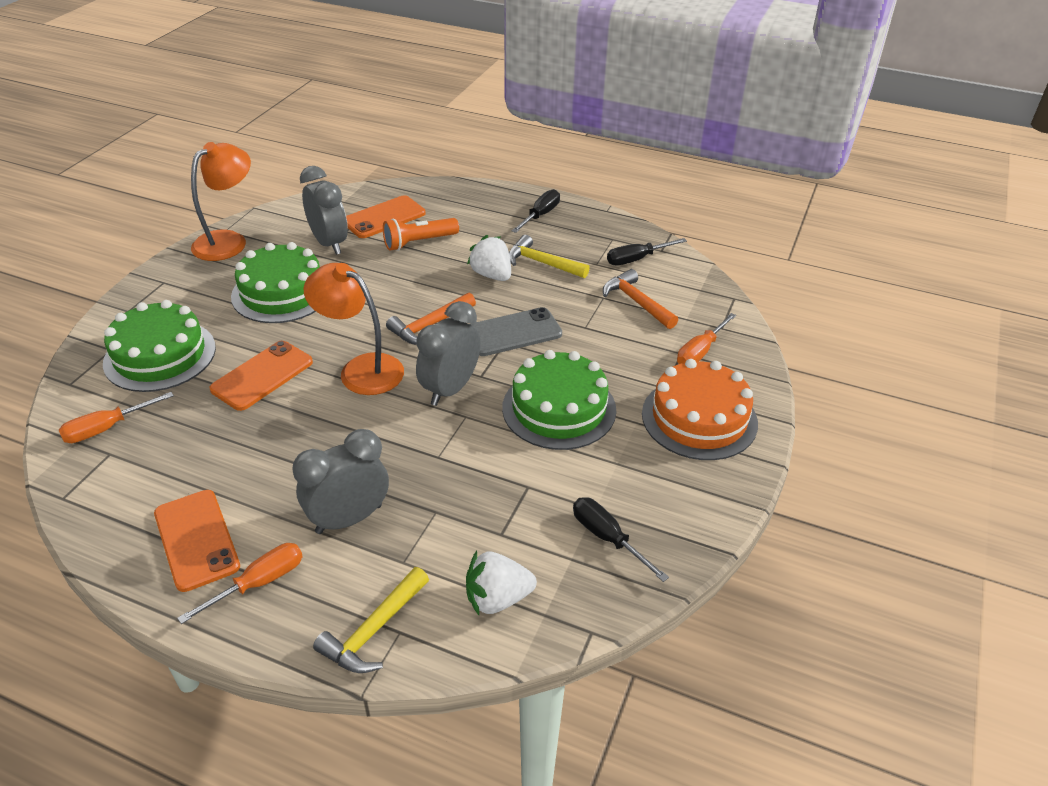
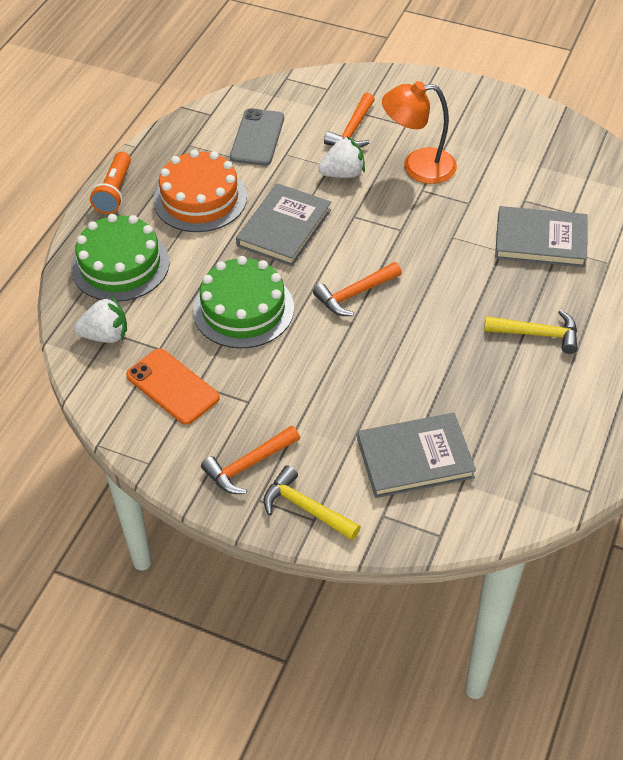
black screwdriver: [512,189,560,233] [573,497,669,582] [607,238,687,265] = 3 -> none = 0
green cake: [103,300,216,392] [231,242,320,323] [502,350,616,450] = 3 -> [71,214,170,302] [193,256,294,348] = 2
grey book: none = 0 -> [236,183,331,266] [357,413,476,498] [495,206,588,267] = 3
grey clock: [292,429,389,534] [300,166,348,255] [416,301,481,406] = 3 -> none = 0
orange hammer: [386,293,476,345] [603,269,678,329] = 2 -> [201,425,300,494] [313,262,402,316] [324,93,375,148] = 3
orange lamp: [191,142,251,261] [303,263,404,395] = 2 -> [382,81,457,184] = 1
orange phone: [154,490,240,592] [210,341,313,411] [346,195,426,238] = 3 -> [126,348,220,425] = 1
orange screwdriver: [59,392,174,443] [177,543,303,624] [677,313,736,364] = 3 -> none = 0

